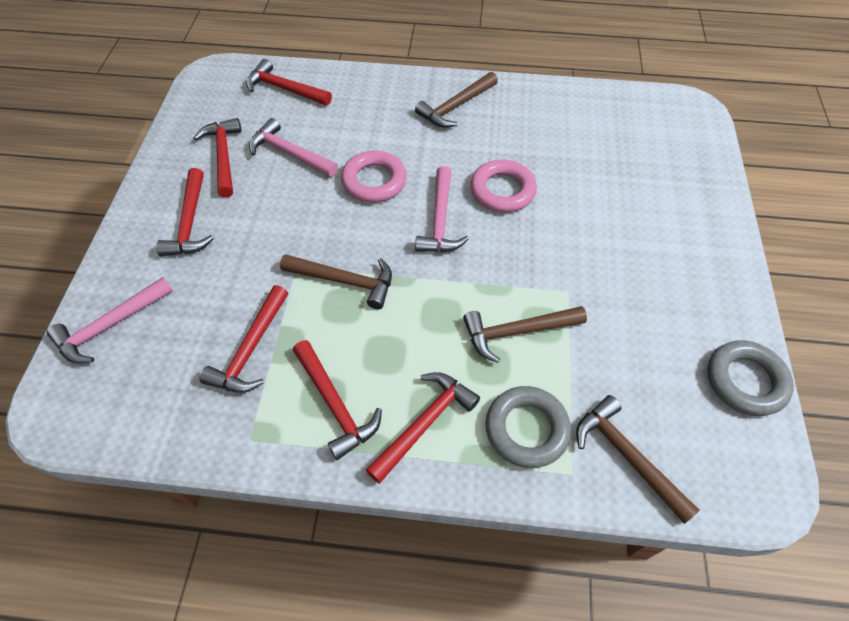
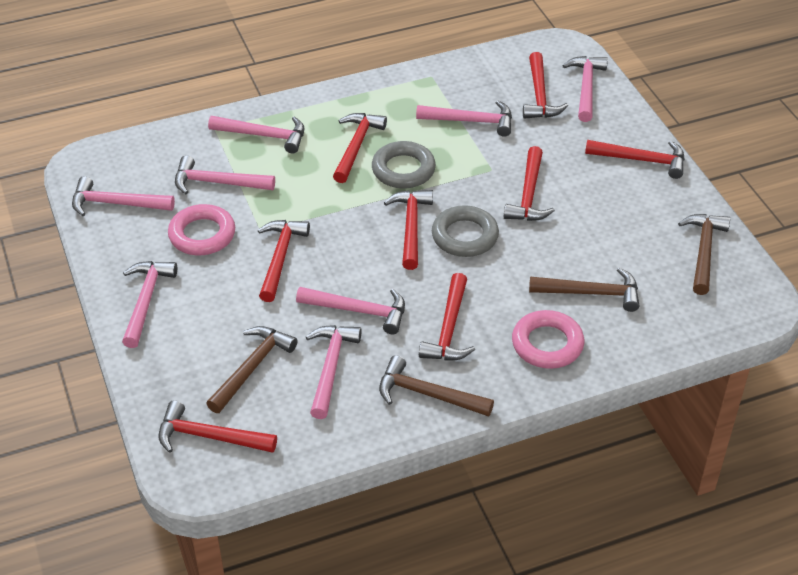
pink hammer: [47,277,173,363] [249,118,338,177] [415,166,469,252] = 3 -> [72,176,175,216] [122,261,177,348] [175,155,275,194] [208,116,304,153] [296,287,405,335] [306,325,362,419] [416,101,512,137] [562,56,608,122] = 8
red hammer: [156,168,214,256] [194,118,242,198] [200,285,288,393] [246,59,332,105] [293,340,382,460] [366,372,480,484] = 6 -> [158,400,277,453] [258,220,310,302] [333,113,387,183] [384,190,433,270] [419,273,475,361] [504,146,555,221] [523,52,568,119] [585,140,685,179] = 8

